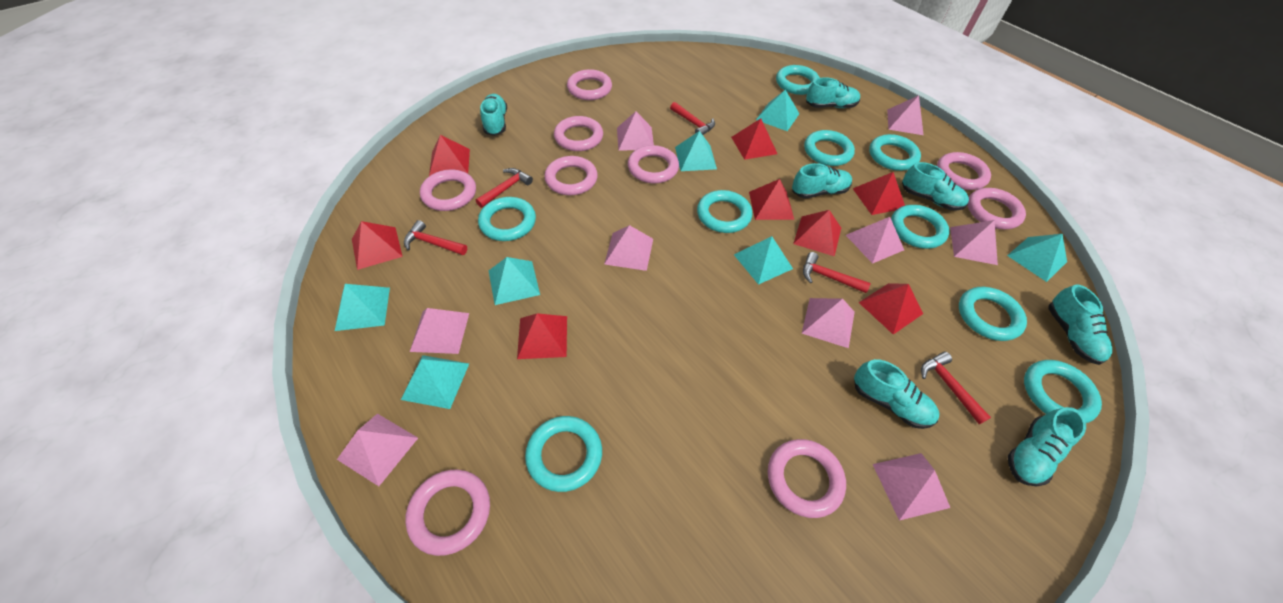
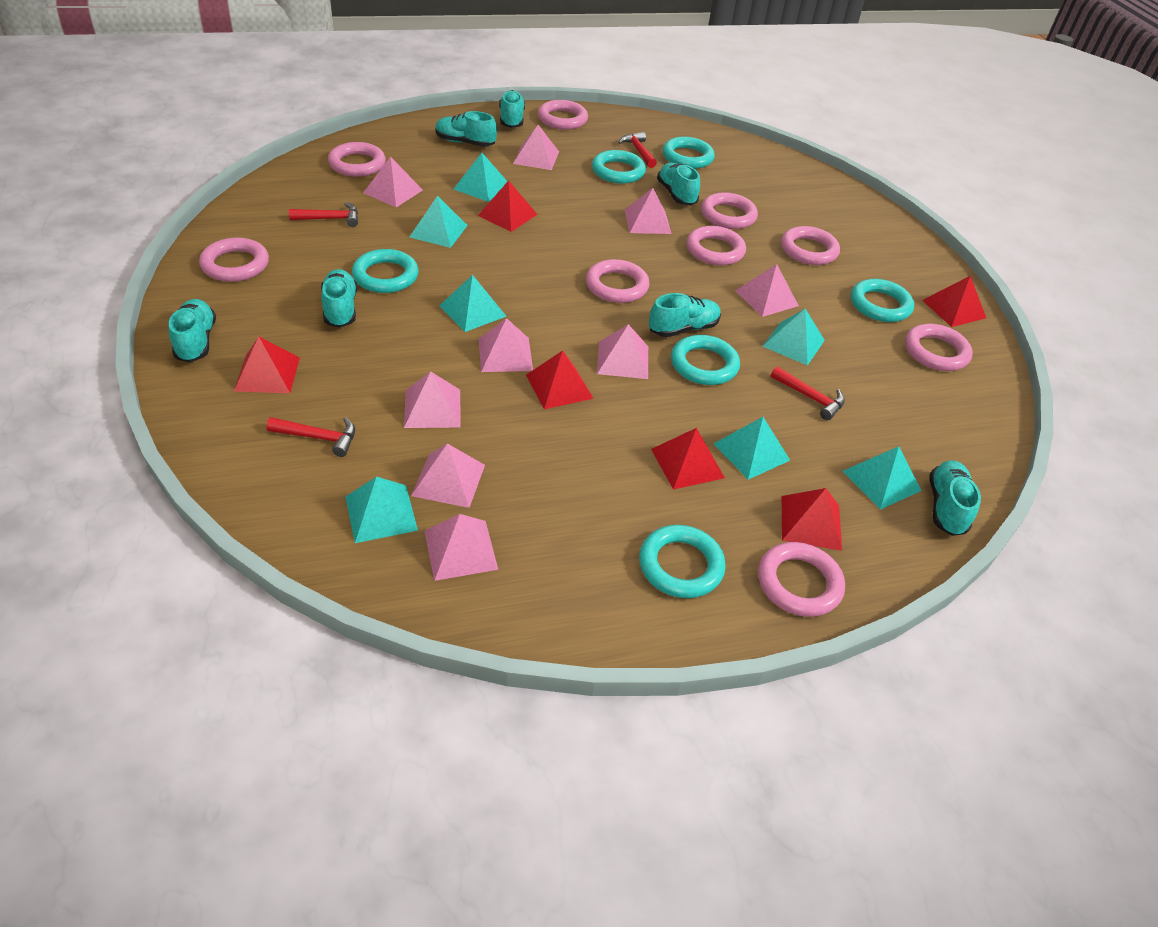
red hammer: [404,220,467,255] [476,168,533,208] [670,102,715,135] [803,252,871,293] [921,352,991,424] = 5 -> [266,417,355,457] [289,202,358,227] [618,132,657,168] [771,366,845,420] = 4
red pyramid: [352,221,403,270] [429,135,470,176] [517,313,567,359] [731,118,777,160] [749,179,794,220] [793,210,841,256] [853,172,905,215] [858,283,923,335] = 8 -> [234,337,300,393] [478,180,538,232] [526,350,594,409] [651,428,725,490] [782,488,842,551] [922,276,986,327] = 6
turquoise ring: [478,197,536,241] [525,416,602,492] [697,190,752,233] [776,65,820,95] [804,130,855,166] [869,134,921,171] [891,205,949,249] [959,287,1027,341] [1024,360,1102,423] = 9 -> [352,249,419,293] [592,150,646,184] [639,525,726,598] [663,137,715,169] [671,335,740,385] [851,279,914,322] = 6

